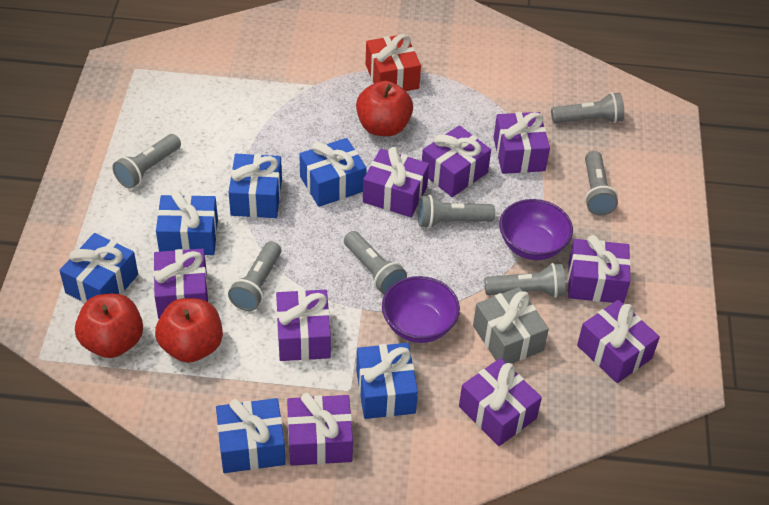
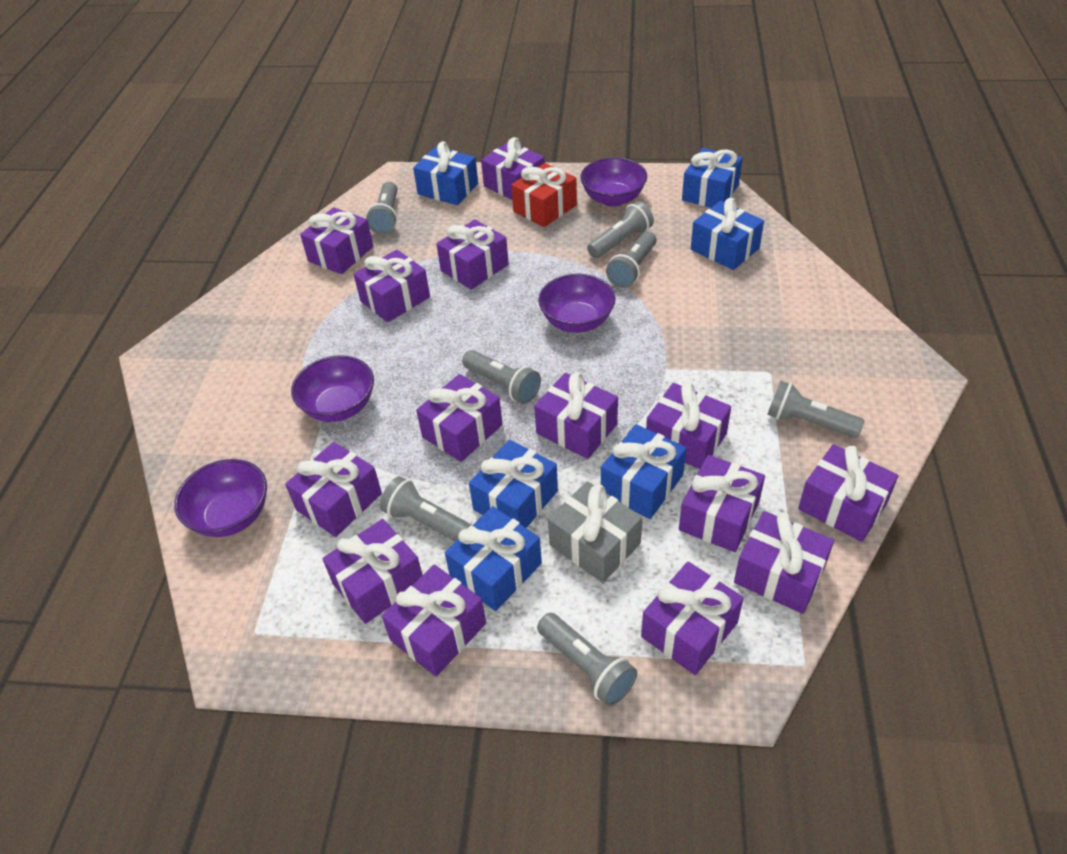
purple bowl: [382,276,460,343] [499,199,573,260] = 2 -> [174,459,267,537] [291,355,374,422] [538,274,616,333] [580,157,647,207] = 4
purple gift: [153,249,208,319] [276,290,331,361] [287,393,353,466] [363,147,429,217] [422,125,491,197] [459,358,542,446] [493,112,550,174] [568,235,631,304] [577,300,660,383] = 9 -> [285,442,382,537] [300,207,373,274] [322,519,422,624] [354,249,430,322] [382,565,486,677] [416,374,502,462] [436,219,509,290] [481,137,545,200] [534,372,618,459] [641,562,744,675] [646,382,731,469] [679,455,765,552] [734,511,834,614] [798,444,898,542] = 14
red apple: [75,293,143,358] [155,298,223,363] [356,81,413,136] = 3 -> none = 0

